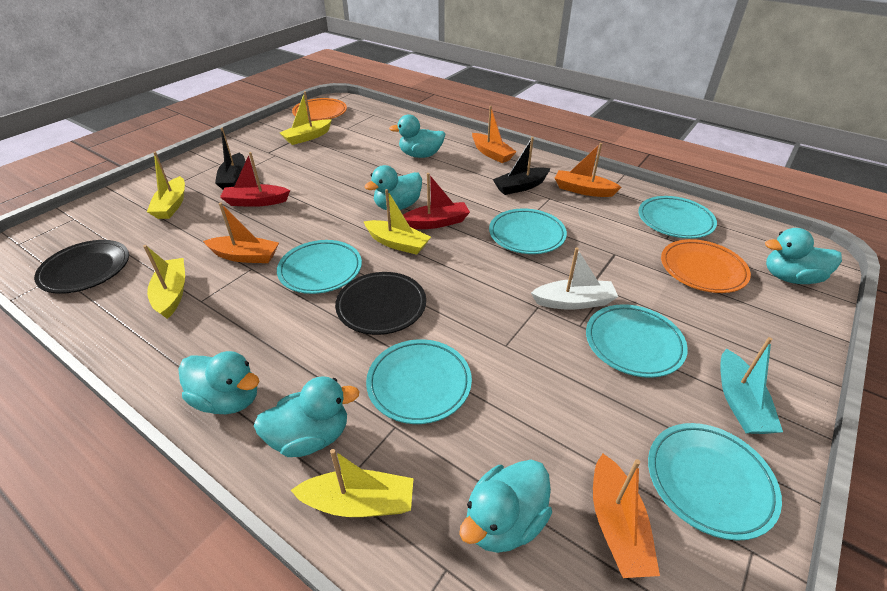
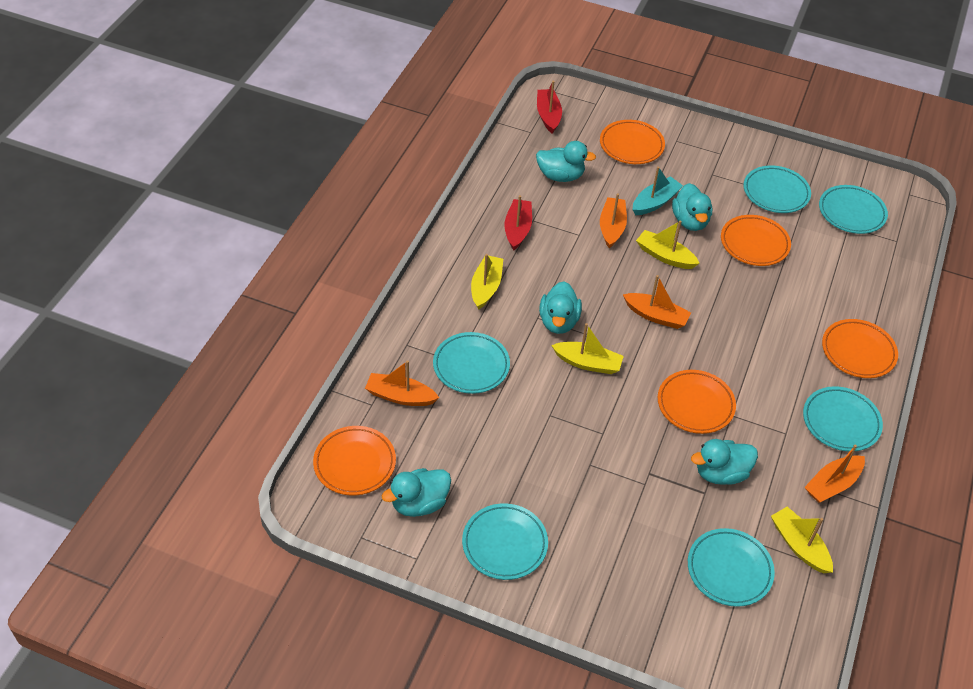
black boat: [215,128,246,190] [493,137,551,195] = 2 -> none = 0
black plate: [34,240,129,294] [335,272,426,335] = 2 -> none = 0
orange plate: [292,98,347,121] [661,239,751,293] = 2 -> [313,426,396,495] [600,120,665,164] [658,370,736,434] [721,215,791,266] [822,319,898,378] = 5
turquoise duck: [178,351,259,414] [253,376,360,457] [364,165,422,210] [389,114,445,158] [459,460,552,553] [765,228,842,284] = 6 -> [382,468,451,517] [536,141,596,182] [539,281,582,334] [672,183,712,231] [691,439,758,485] = 5
white boat: [531,248,618,310] = 1 -> none = 0
yellow boat: [143,245,185,319] [147,152,185,219] [280,91,332,145] [291,449,414,517] [363,189,431,255] = 5 -> [471,254,503,310] [551,323,624,374] [636,221,700,269] [771,507,833,573] = 4

